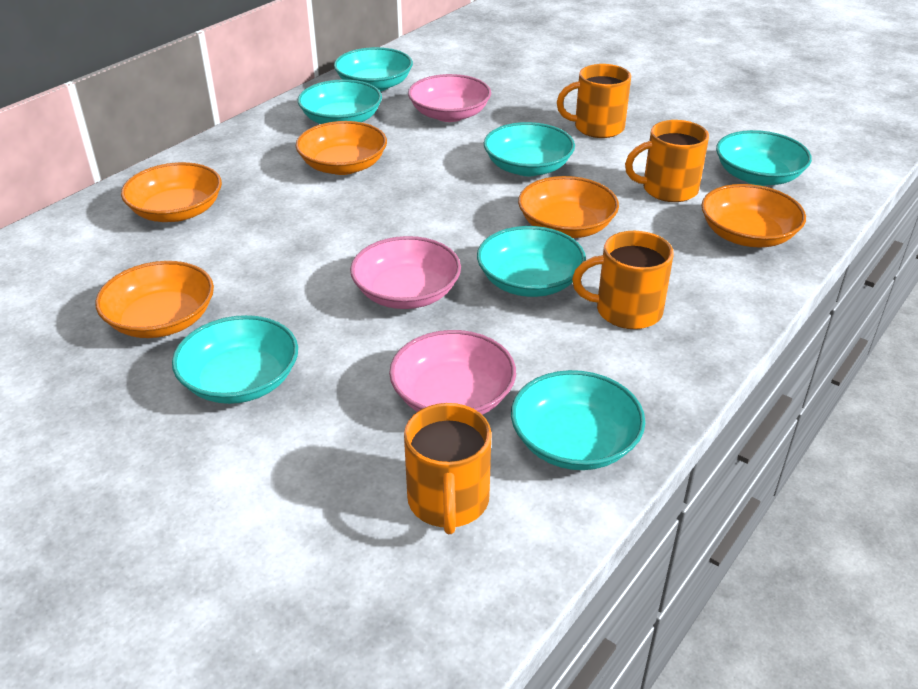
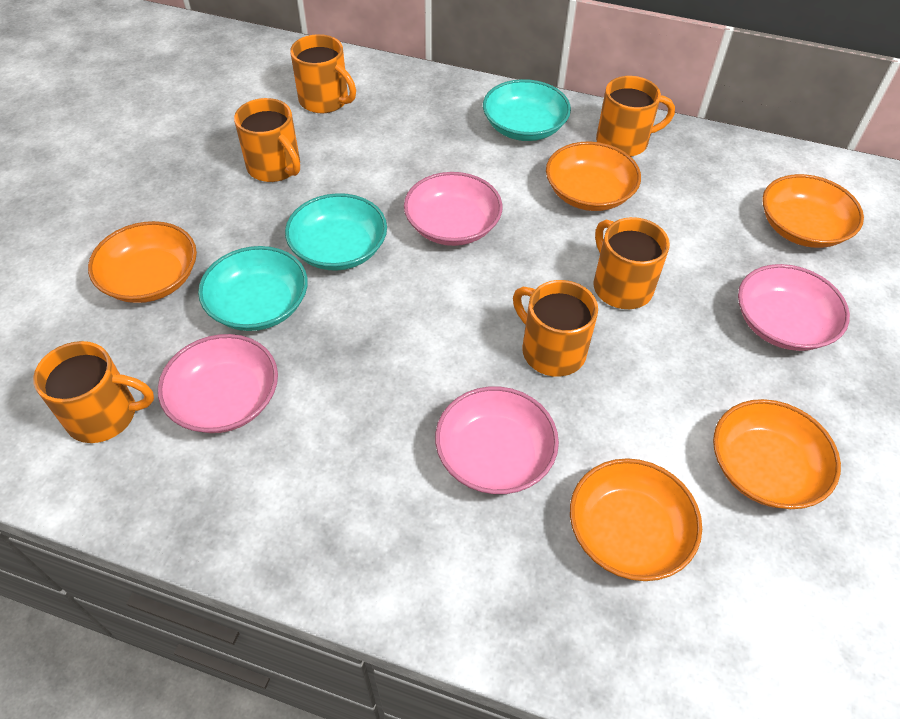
orange mug: [404,403,491,534] [557,64,631,138] [572,231,674,329] [625,120,709,202] = 4 -> [33,341,154,443] [234,98,300,182] [290,34,356,113] [513,280,598,377] [593,217,670,309] [596,76,675,157] = 6
pink bowl: [350,236,461,309] [389,330,516,415] [408,74,491,122] = 3 -> [158,334,278,433] [404,172,503,246] [435,387,559,494] [738,264,850,351] = 4
turquoise bowl: [172,315,298,404] [298,79,382,124] [334,47,413,91] [477,226,586,297] [484,122,575,176] [511,370,645,470] [716,130,812,186] = 7 -> [198,246,308,331] [285,193,387,271] [483,79,571,141] = 3

